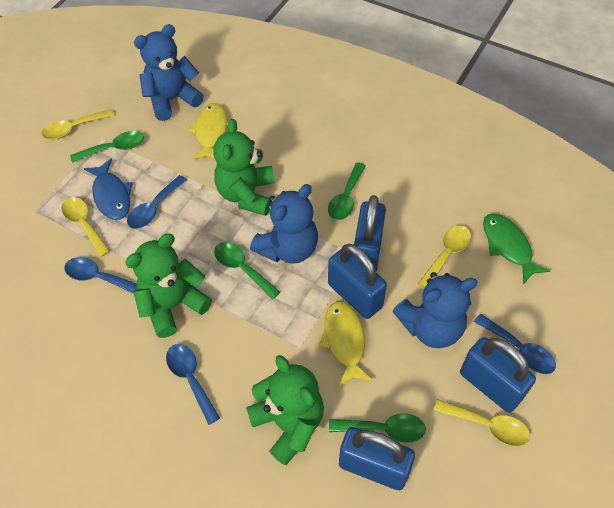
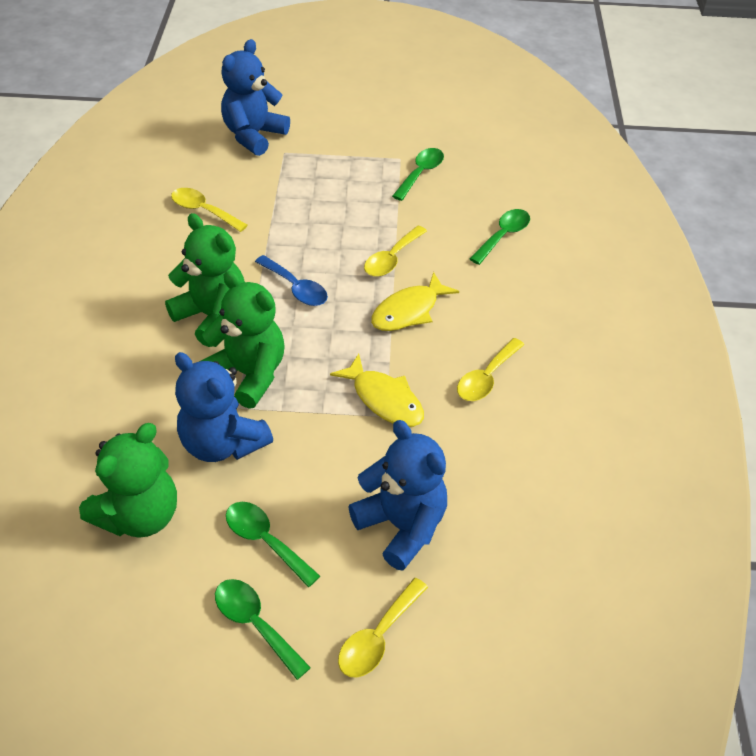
blue fish: [84,158,133,220] = 1 -> none = 0
blue padlock: [328,244,387,319] [339,427,415,490] [354,195,386,271] [460,337,536,413] = 4 -> none = 0
blue spoon: [64,257,137,294] [127,175,187,229] [166,344,220,425] [474,314,556,374] = 4 -> [255,255,328,306] = 1
green fish: [483,214,550,284] = 1 -> none = 0

